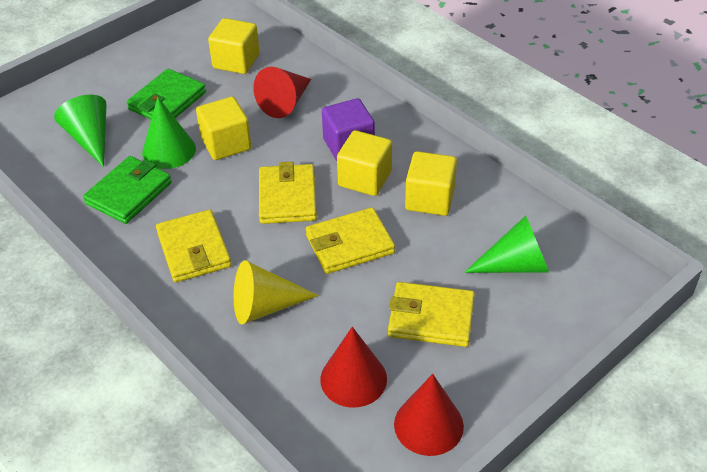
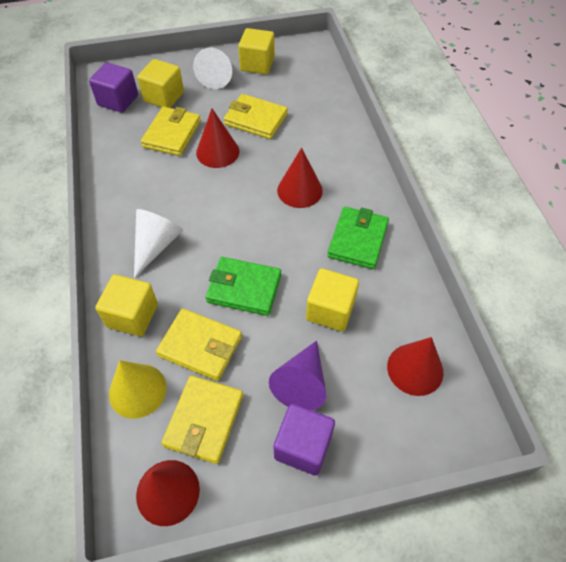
green cone: [54,95,107,167] [142,97,196,169] [464,216,549,273] = 3 -> none = 0
purple cone: none = 0 -> [269,341,326,410] = 1
purple cube: [322,98,375,161] = 1 -> [89,62,138,113] [273,404,335,476] = 2
red cone: [253,67,311,118] [321,327,387,408] [394,374,464,456] = 3 -> [136,460,200,526] [196,108,239,168] [277,148,323,208] [387,337,443,396] = 4
white cone: none = 0 -> [134,209,183,279] [193,47,232,89] = 2

